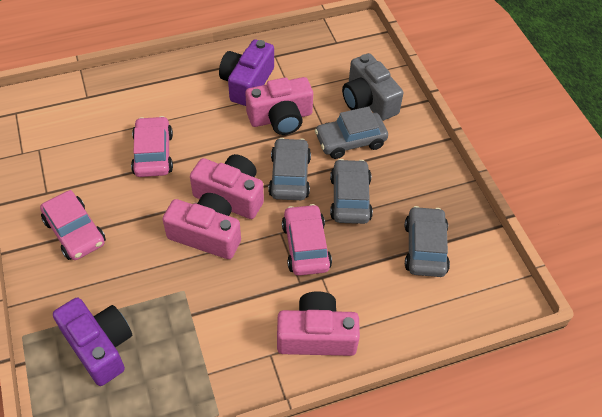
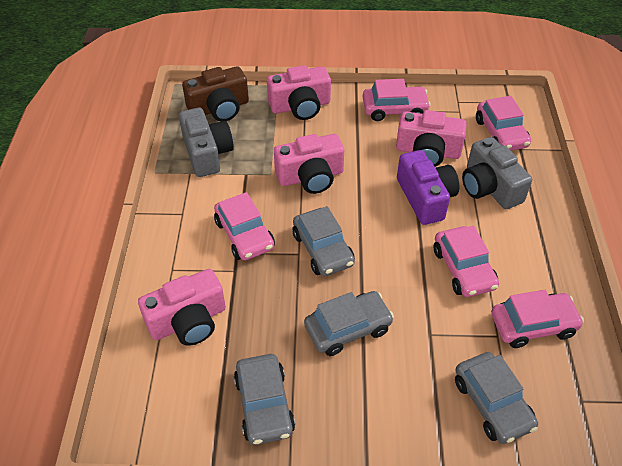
brown camera: none = 0 -> [182,66,249,121] = 1
grey camera: [342,53,403,121] = 1 -> [179,108,234,177] [462,137,532,209] = 2
pink car: [40,190,106,260] [131,116,173,177] [282,204,332,276] = 3 -> [214,192,275,260] [363,79,431,121] [434,226,499,297] [476,96,531,151] [491,290,584,348] = 5
purple camera: [53,298,132,386] [219,40,274,106] = 2 -> [397,150,459,225] = 1

